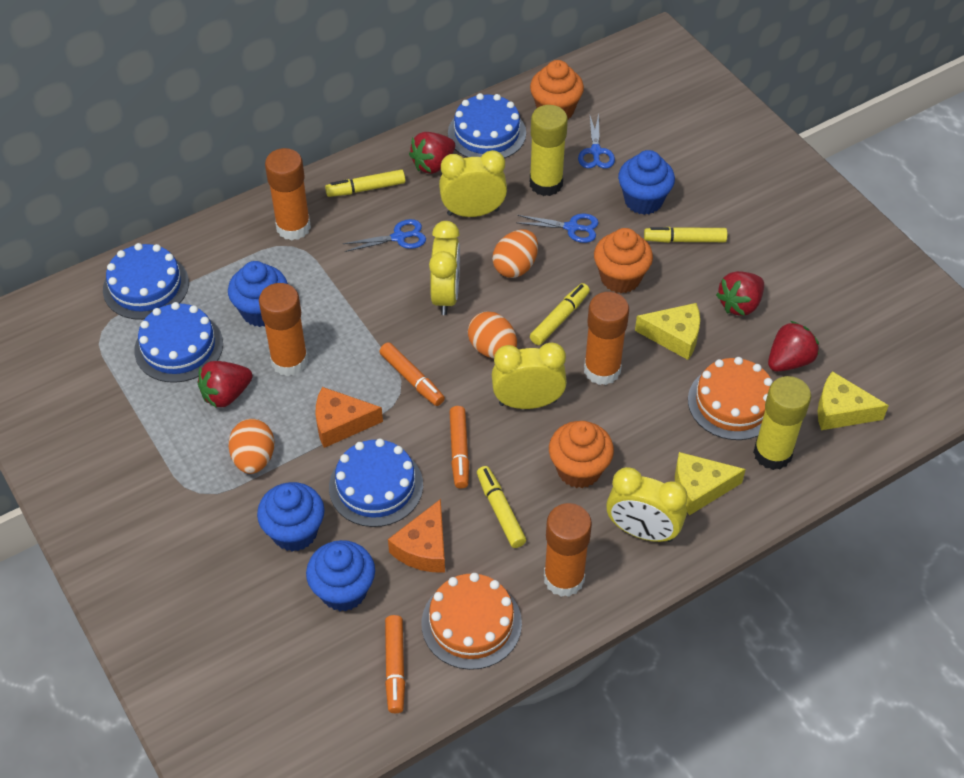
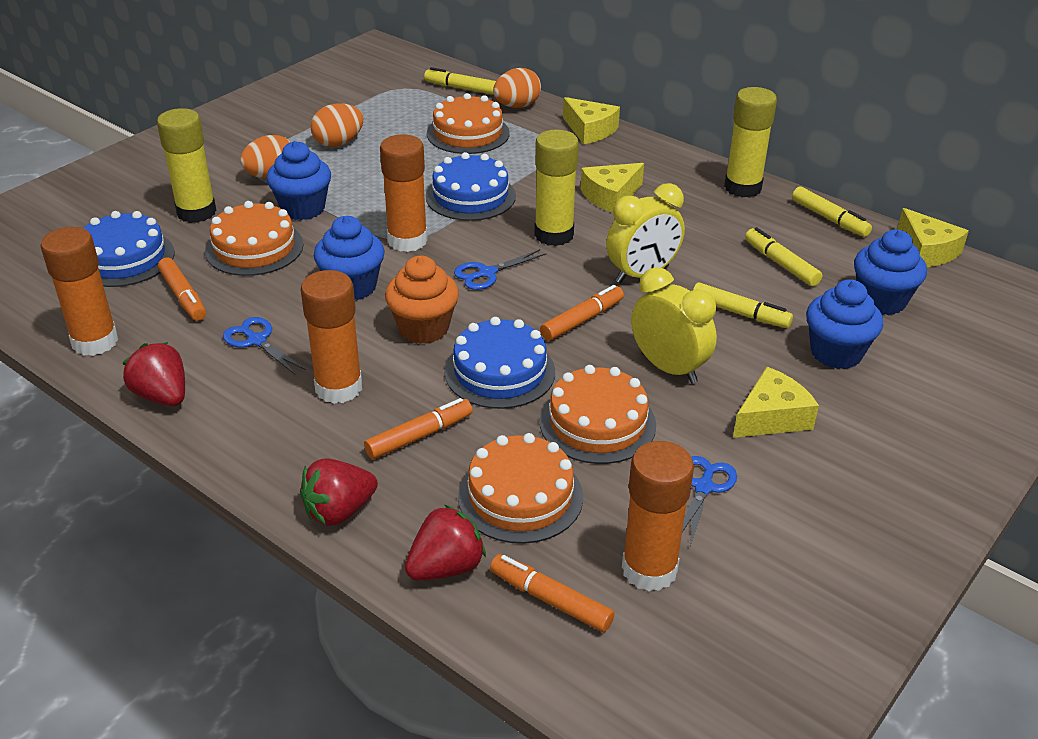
blue cake: [103,243,189,320] [134,302,223,383] [329,438,423,527] [448,93,526,159] = 4 -> [84,211,174,287] [425,152,516,221] [445,317,555,409] = 3
orange cake: [421,573,522,670] [688,357,773,440] = 2 -> [205,201,304,276] [427,93,510,154] [458,433,583,544] [540,365,656,464] = 4
orange cheese: [316,387,383,448] [388,499,445,573] = 2 -> none = 0
orange cupcake: [530,60,584,120] [549,421,614,488] [594,228,653,293] = 3 -> [385,256,459,344] = 1
orange marker: [379,342,445,406] [385,615,405,713] [450,406,469,489] = 3 -> [158,257,206,321] [364,398,473,459] [490,554,614,632] [540,285,624,341] = 4
red strawberry: [198,361,253,408] [409,132,455,174] [716,271,764,316] [768,321,819,372] = 4 -> [123,342,185,406] [300,458,378,526] [405,505,486,581] = 3
yellow cheese: [635,303,700,360] [675,452,746,515] [818,371,889,430] = 3 -> [563,97,620,144] [581,163,644,213] [733,367,819,438] [897,208,969,267] = 4
yellow clock: [429,221,460,315] [439,150,507,217] [492,343,567,409] [606,467,688,542] = 4 -> [606,183,685,283] [631,267,717,384] = 2
yellow glue stick: [530,105,568,196] [753,376,811,470] = 2 -> [157,108,217,223] [534,129,579,246] [724,87,777,198] = 3

